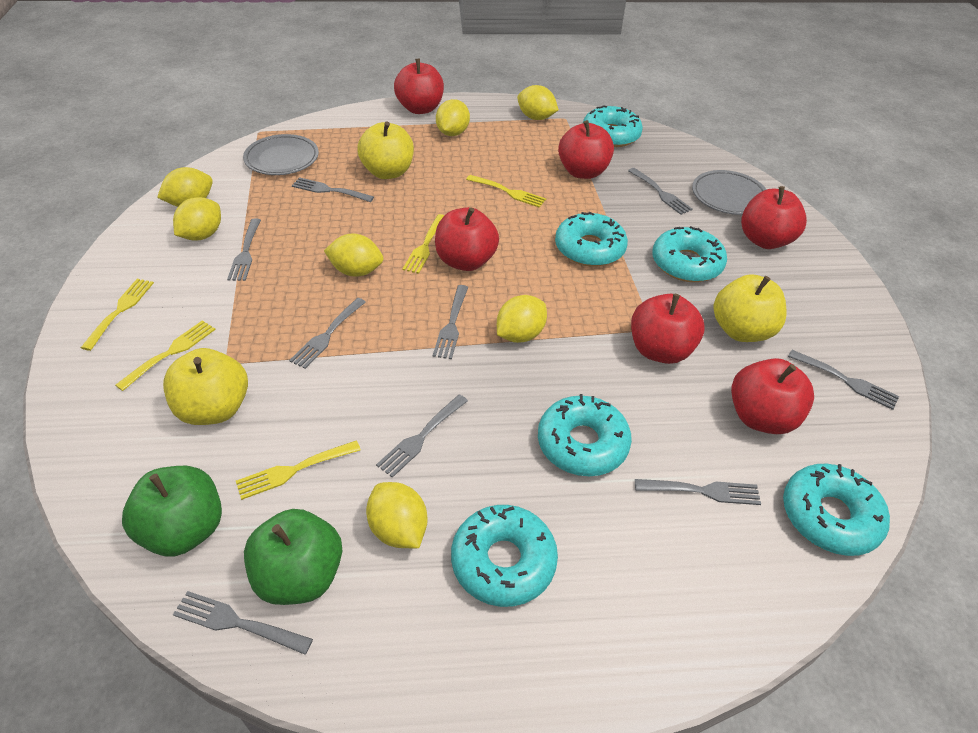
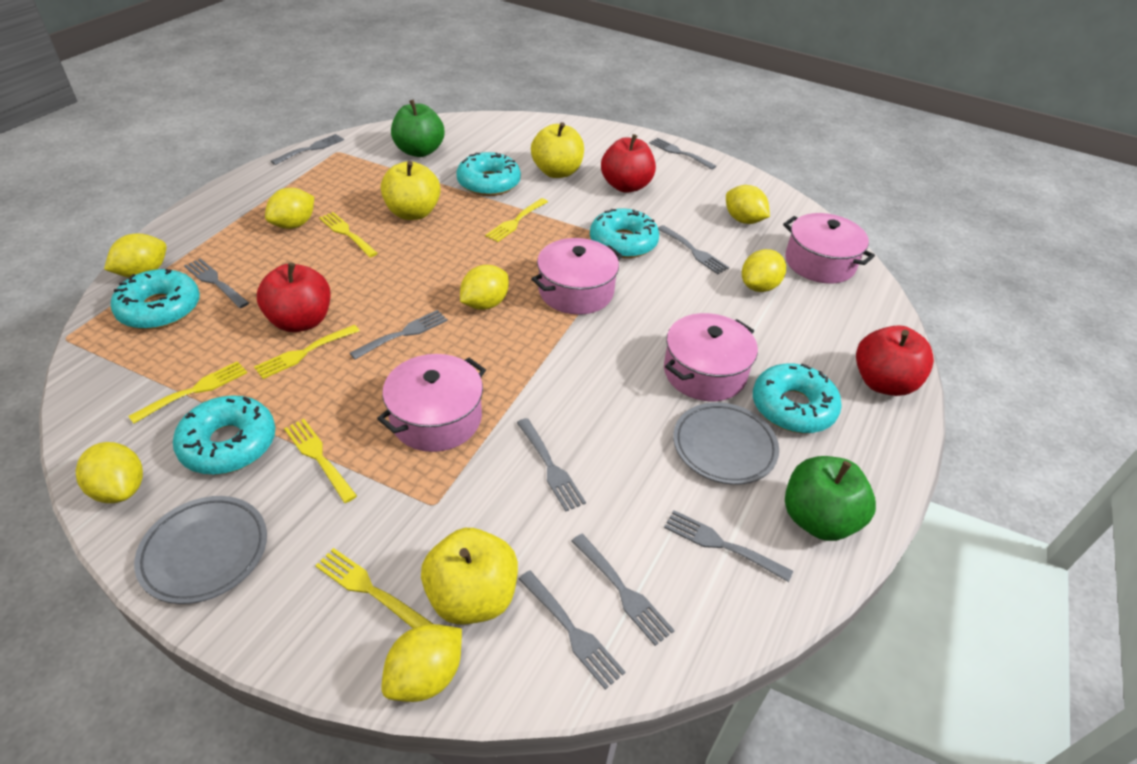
pink pot: none = 0 -> [377,354,486,452] [531,238,622,315] [664,313,758,401] [783,213,875,284] = 4
red apple: [394,59,444,114] [435,207,499,271] [558,120,614,179] [631,294,705,364] [731,358,814,434] [741,186,807,249] = 6 -> [257,262,330,332] [601,134,656,193] [856,325,934,396] = 3
turquoise donut: [451,505,558,607] [538,394,632,476] [555,212,628,267] [583,105,643,147] [652,226,727,282] [783,464,890,556] = 6 -> [111,269,200,330] [173,396,275,475] [456,152,521,196] [590,208,659,258] [753,363,842,433] = 5
yellow fork: [81,279,154,351] [115,321,216,391] [236,440,361,500] [403,214,445,274] [466,175,546,208] = 5 -> [128,361,247,424] [254,325,360,379] [284,419,357,503] [315,548,433,628] [319,212,378,257] [485,198,548,242] = 6

